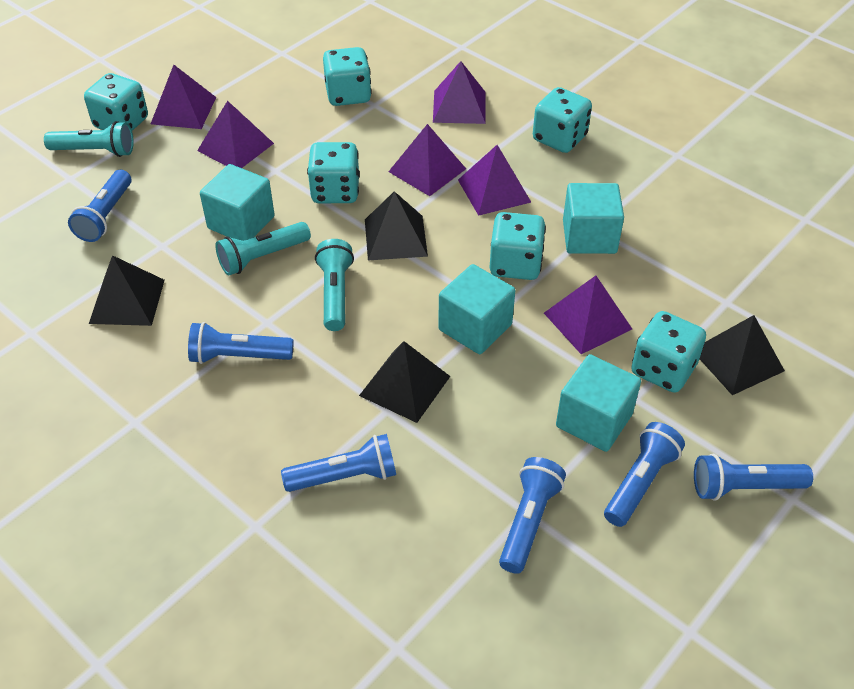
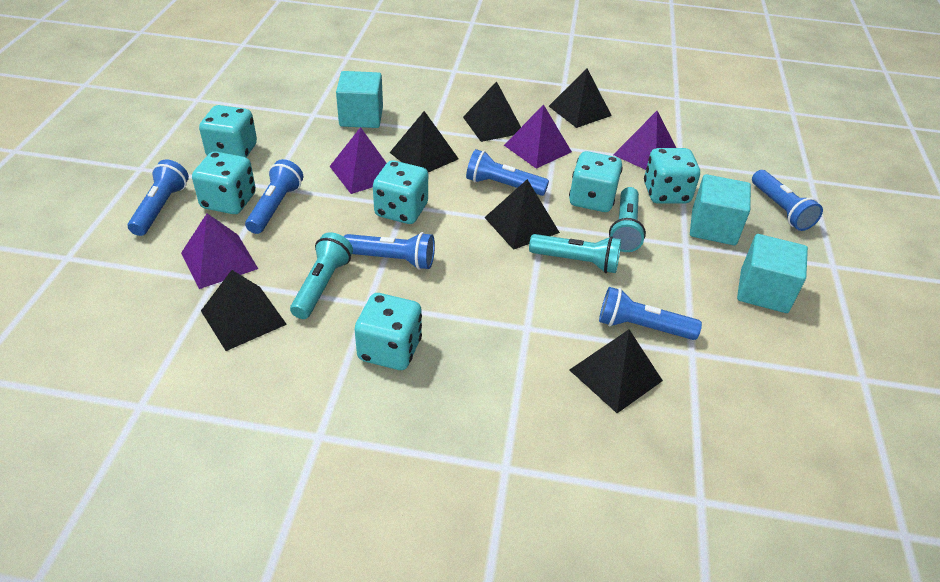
black pyramid: [89,255,165,326] [359,341,450,423] [365,191,428,261] [700,315,785,395] = 4 -> [201,270,287,351] [390,111,459,172] [463,81,521,142] [484,179,560,250] [549,69,612,128] [570,330,663,413] = 6
purple pyramid: [151,65,216,129] [197,101,274,168] [388,124,466,196] [433,61,486,124] [458,145,531,216] [544,276,632,354] = 6 -> [181,213,258,289] [330,127,386,194] [504,104,572,169] [613,111,676,170] = 4
turquoise cube: [200,164,275,241] [438,264,515,354] [556,354,641,452] [563,183,624,254] = 4 -> [336,71,383,128] [690,174,751,245] [737,234,808,313] = 3

